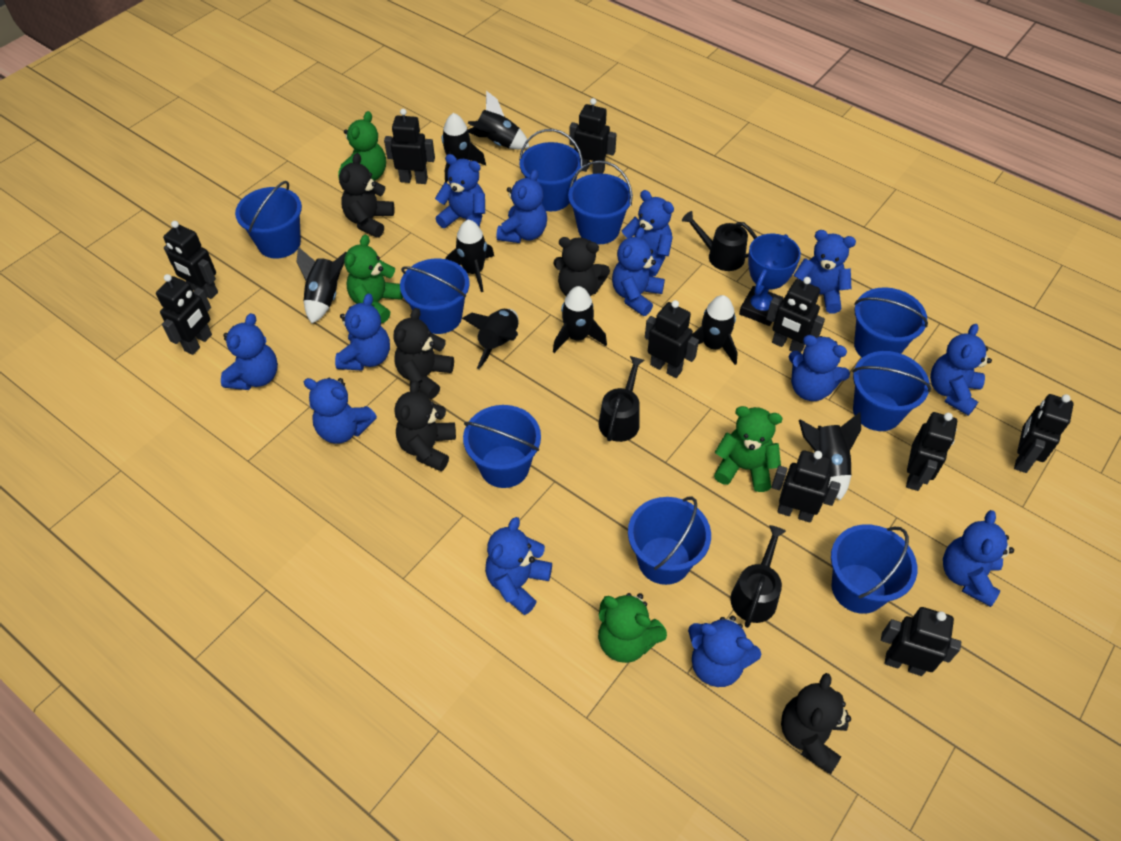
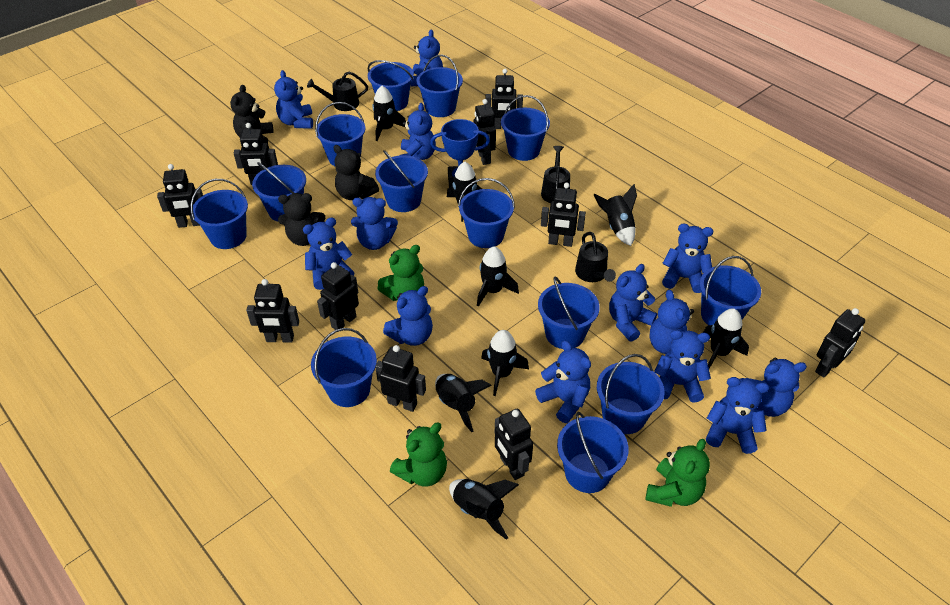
black teddy bear: [339,153,394,238] [393,308,454,399] [395,380,456,471] [553,237,610,296] [781,673,851,774] = 5 -> [230,85,274,143] [278,193,325,246] [333,145,379,200] = 3
blue bucket: [235,181,302,259] [400,259,469,334] [463,405,541,488] [519,129,583,211] [568,160,633,244] [628,497,711,585] [831,524,917,614] [852,351,931,431] [854,287,928,358] = 9 -> [191,179,248,249] [252,162,306,221] [311,328,377,407] [315,102,366,166] [368,60,414,111] [375,150,428,212] [416,55,463,117] [458,178,515,248] [501,95,550,161] [538,277,600,349] [557,412,629,493] [597,354,664,434] [699,256,761,325] = 13
green teddy bear: [338,111,386,180] [344,235,403,323] [598,593,667,663] [714,406,783,492] = 4 -> [377,245,424,301] [390,423,447,487] [645,439,710,507] = 3

